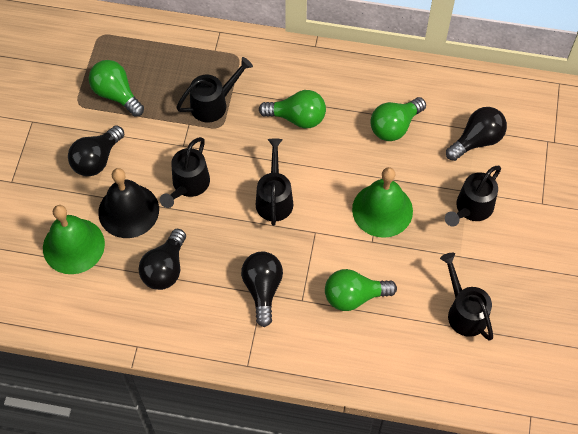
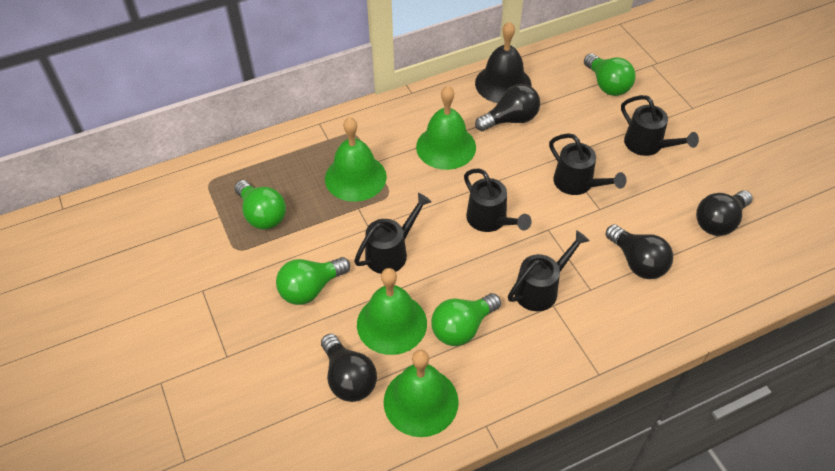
green bell: [43,205,105,274] [352,167,413,238] = 2 -> [325,117,387,202] [357,268,427,355] [384,350,459,437] [416,86,476,170] = 4

